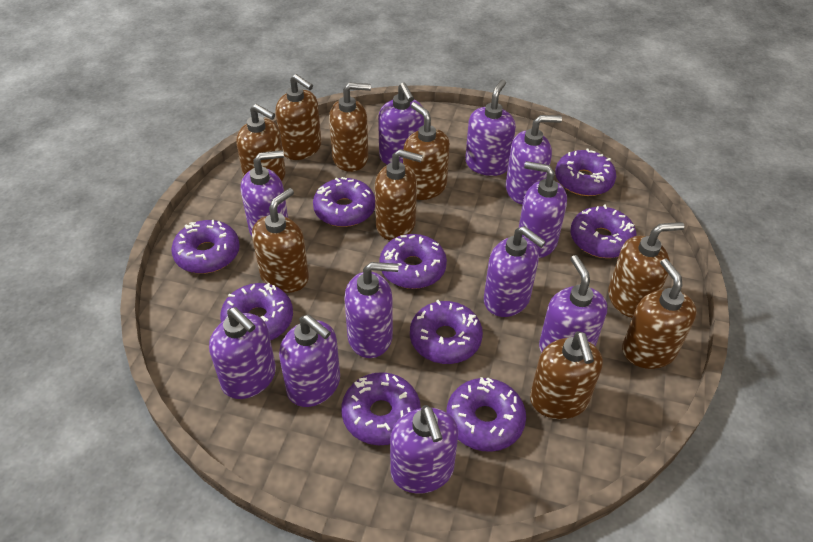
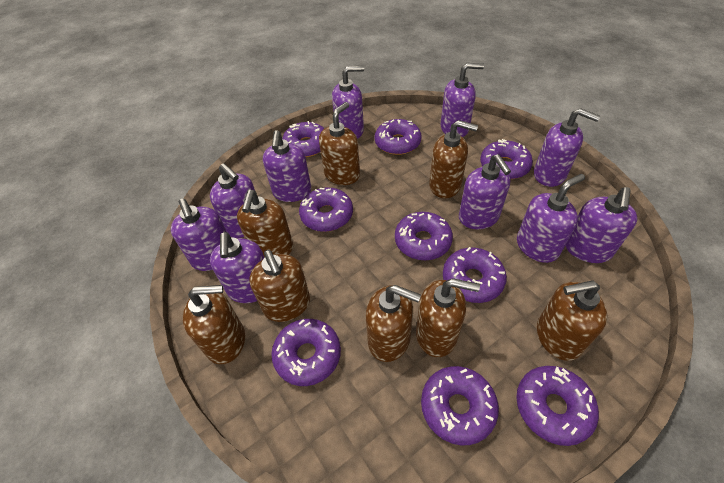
brown soap dispenser: [237,104,286,181] [252,188,309,293] [276,74,321,160] [329,82,371,172] [375,149,423,241] [403,102,450,200] [530,331,603,419] [608,222,684,318] [622,259,697,369] = 9 -> [183,285,245,364] [237,190,293,257] [249,250,310,322] [319,102,360,185] [366,285,421,362] [416,278,480,357] [429,120,478,198] [537,281,607,361] = 8
purple soap dispenser: [209,307,276,399] [241,150,288,236] [279,315,340,407] [344,262,399,358] [378,82,424,165] [390,405,458,494] [465,79,516,176] [484,226,546,317] [506,115,562,205] [519,161,567,258] [539,255,607,353] = 11 -> [171,199,227,271] [210,163,255,238] [210,232,265,303] [263,130,311,202] [332,66,364,139] [440,63,484,137] [459,154,511,229] [517,174,585,263] [534,108,600,187] [565,187,637,263] = 10

